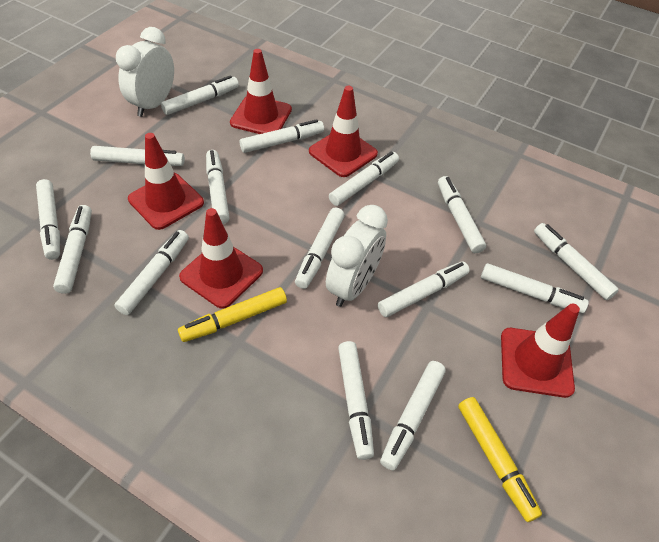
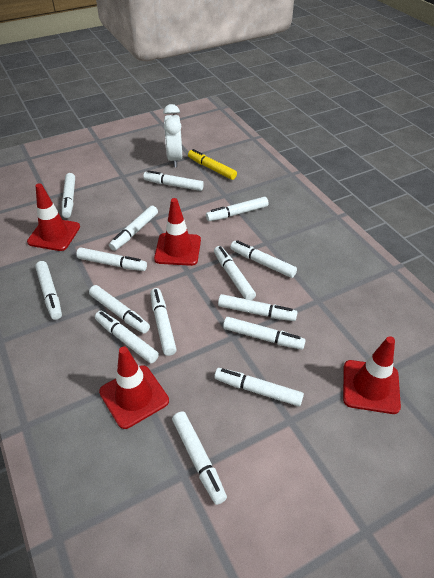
red traffic cone: [128,133,204,230] [179,208,263,309] [230,49,292,134] [309,86,378,177] [501,303,580,398] = 5 -> [27,183,80,251] [99,347,169,429] [154,198,201,266] [343,336,401,414] = 4
white clock: [116,27,174,117] [326,205,388,307] = 2 -> [163,104,182,167] = 1
yellow marker: [178,287,287,342] [458,397,542,522] = 2 -> [188,149,237,180] = 1

